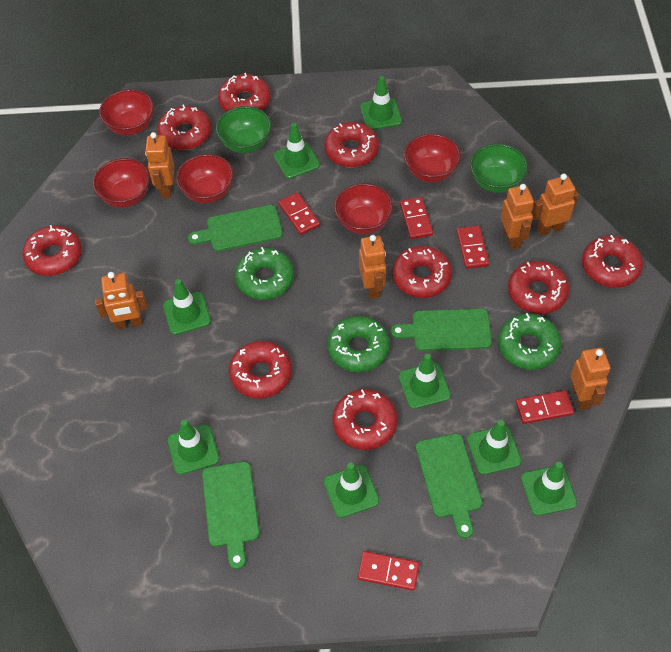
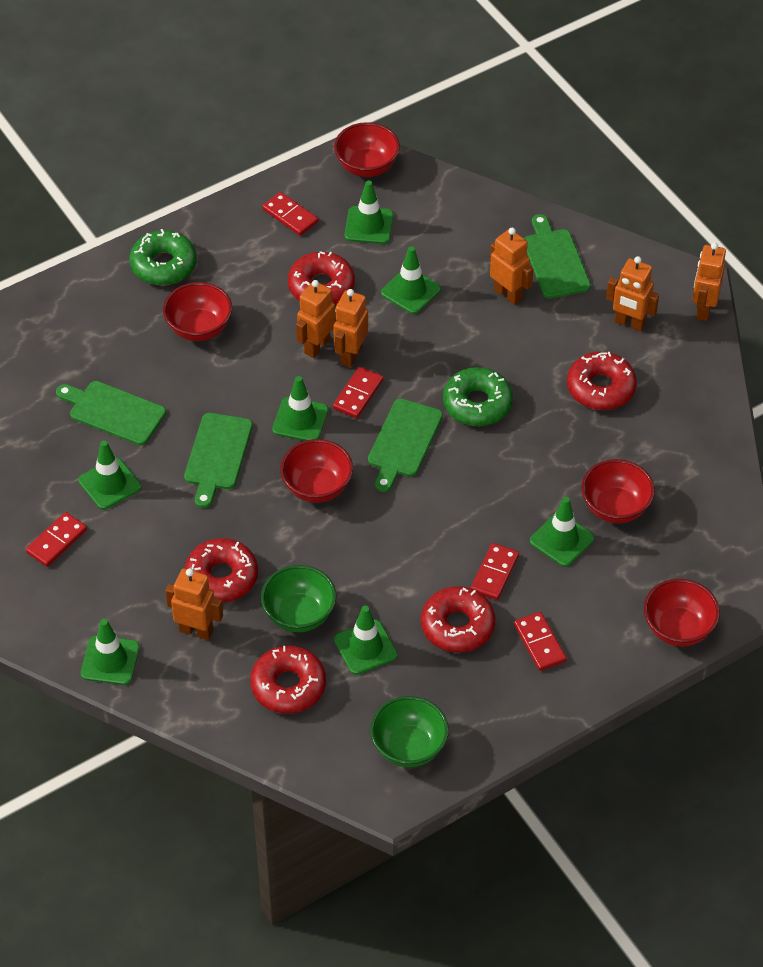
green donut: [235,247,294,300] [328,316,390,372] [498,313,562,370] = 3 -> [129,229,197,285] [443,367,513,426] = 2
green traffic cone: [163,279,211,335] [167,420,219,475] [274,123,320,179] [324,463,379,518] [360,76,402,130] [399,353,451,409] [467,420,521,475] [521,462,577,516] = 8 -> [79,440,141,510] [81,619,140,685] [272,376,328,441] [334,606,398,675] [345,180,393,244] [381,246,441,314] [530,497,594,567] = 7
red donut: [22,225,82,276] [157,104,211,150] [218,73,271,112] [229,341,292,399] [324,122,379,167] [332,389,397,450] [392,246,452,298] [508,261,569,314] [582,235,643,288] = 9 -> [185,538,258,603] [250,646,326,714] [288,251,355,304] [421,586,495,652] [567,352,637,410] = 5

